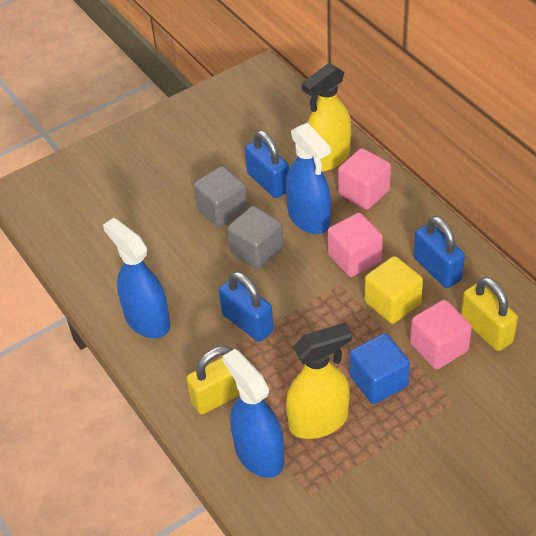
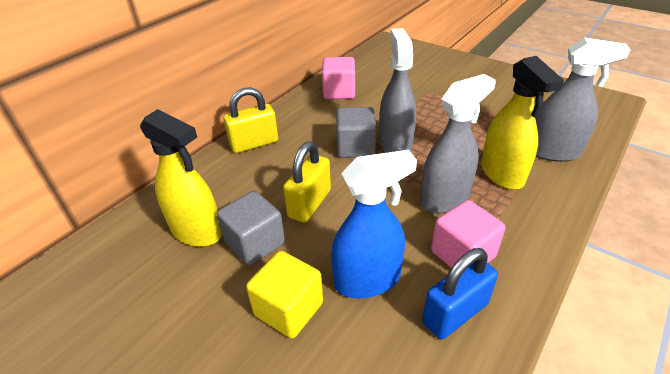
blue cube: [350,333,410,404] = 1 -> none = 0
blue padlock: [219,272,274,342] [245,130,289,198] [414,216,465,288] = 3 -> [422,248,498,340] = 1
blue spray bottle: [103,218,170,338] [222,349,284,478] [286,123,331,234] = 3 -> [331,150,417,298] = 1
grey spray bottle: none = 0 -> [379,28,416,153] [420,74,496,213] [535,37,630,162] = 3
pink cube: [328,213,383,277] [338,148,391,210] [410,300,472,369] = 3 -> [322,57,355,99] [431,200,505,268] = 2

